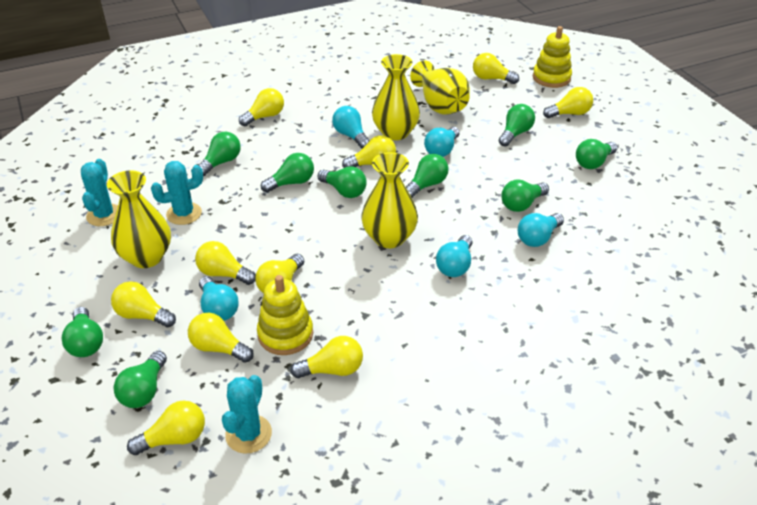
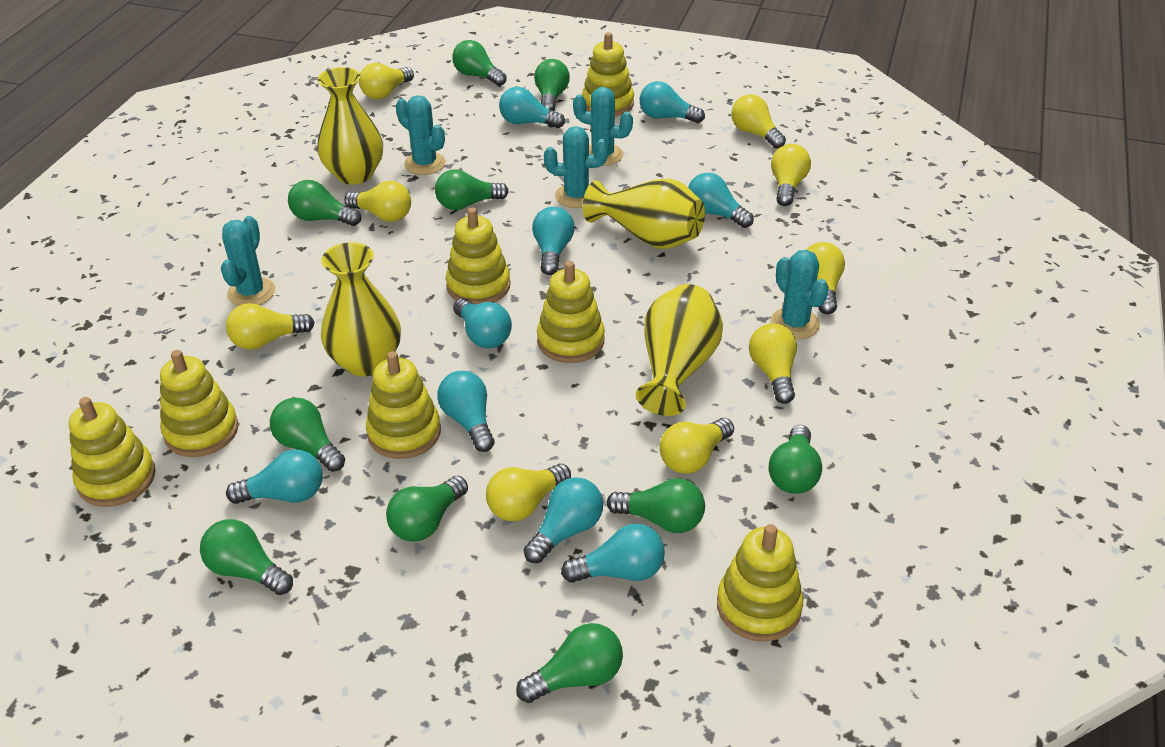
green light bulb: [62,307,103,357] [114,351,167,408] [199,131,241,176] [261,153,314,193] [318,166,366,198] [406,154,449,198] [499,104,535,147] [501,180,549,212] [576,139,617,169] = 9 -> [200,519,293,595] [270,397,345,472] [288,180,361,226] [386,476,468,542] [435,169,509,210] [452,40,507,86] [516,623,623,703] [534,59,570,111] [606,478,705,533] [769,425,822,494] = 10
turquoise cactus: [81,159,118,226] [151,161,203,225] [222,375,272,454] = 3 -> [221,216,275,306] [396,95,446,175] [544,126,608,208] [573,87,633,166] [770,250,829,340] = 5
turquoise light bulb: [199,276,239,321] [332,106,370,149] [424,127,460,157] [436,235,473,277] [518,213,564,247] = 5 -> [226,449,323,504] [437,371,495,452] [453,298,512,348] [499,87,565,128] [523,477,603,563] [532,207,574,275] [561,524,665,583] [640,81,705,123] [688,173,754,228] = 9
yellow light bulb: [111,281,176,327] [127,400,205,455] [188,313,254,363] [195,241,256,285] [239,88,284,126] [255,254,304,293] [290,336,363,378] [342,135,396,168] [473,53,519,84] [543,87,593,118] = 10 -> [226,303,315,350] [344,181,411,222] [359,63,414,99] [486,464,571,521] [659,418,734,474] [731,94,786,149] [749,323,797,404] [771,144,811,206] [806,242,845,314] = 9
yellow stacking toy: [257,275,313,355] [533,26,572,88] = 2 -> [69,397,156,507] [160,350,238,457] [366,351,441,459] [446,208,510,305] [537,261,605,363] [582,32,634,117] [717,524,803,642] = 7

